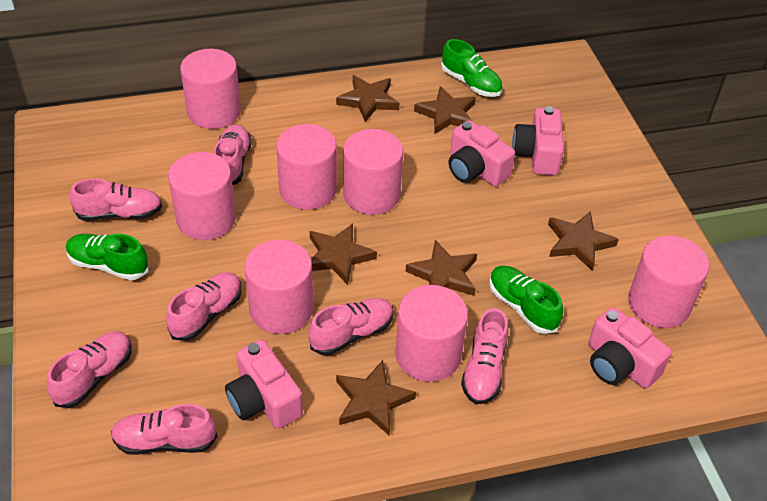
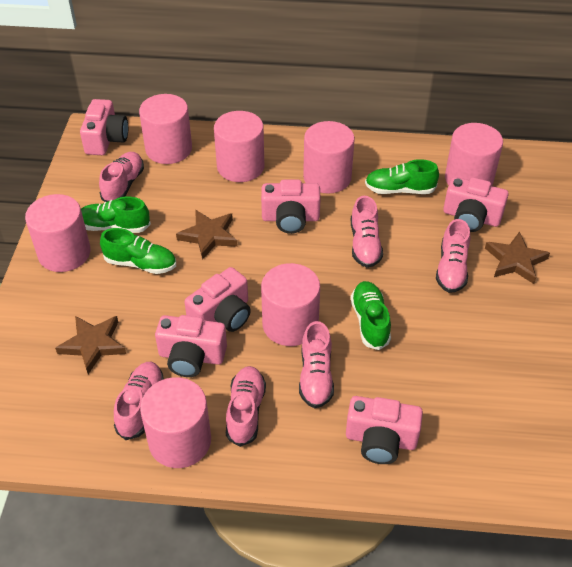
brown star: [310,223,377,285] [336,75,400,122] [336,360,416,436] [405,240,477,296] [414,86,476,135] [548,211,619,271] = 6 -> [55,316,126,374] [176,210,238,260] [485,231,550,284] = 3
green shoe: [66,234,149,280] [441,39,503,97] [489,266,563,334] = 3 -> [81,197,151,233] [100,228,176,274] [351,281,391,350] [365,159,439,194] = 4
pink camera: [225,340,303,429] [449,120,515,187] [512,106,564,175] [588,307,672,389] = 4 -> [80,99,128,155] [155,315,227,377] [185,267,251,332] [261,180,321,234] [346,396,423,464] [443,177,509,232] = 6
pink shoe: [46,331,132,408] [70,179,162,221] [111,404,218,455] [166,272,241,341] [213,124,252,185] [308,298,394,355] [461,308,509,404] = 7 -> [99,152,144,202] [114,362,164,440] [226,366,266,447] [299,321,334,408] [351,196,383,268] [436,219,470,293] = 6

